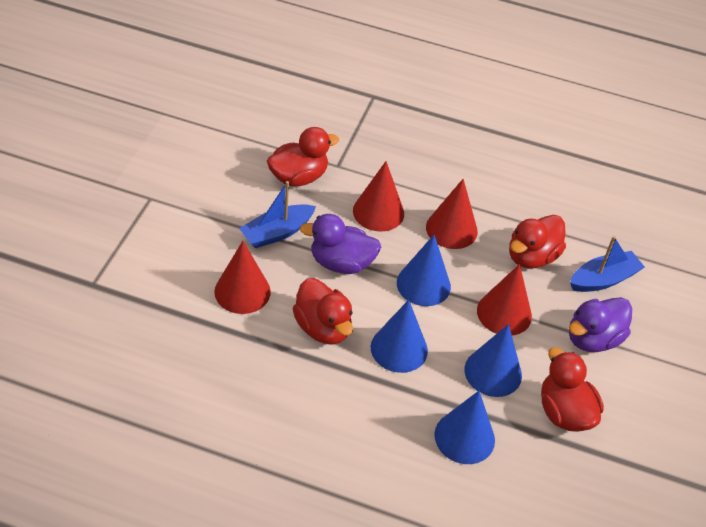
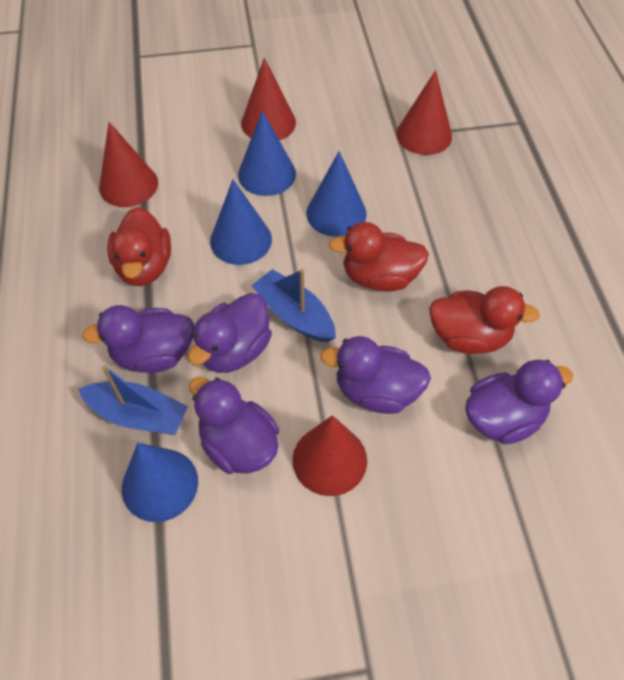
purple duck: [300,214,381,274] [569,297,632,352] = 2 -> [82,305,194,373] [188,293,272,373] [189,377,279,474] [320,336,431,414] [465,360,573,445] = 5
red duck: [267,127,339,186] [292,278,353,345] [509,215,566,269] [541,348,604,432] = 4 -> [107,207,171,286] [329,222,429,292] [429,286,540,354] = 3

